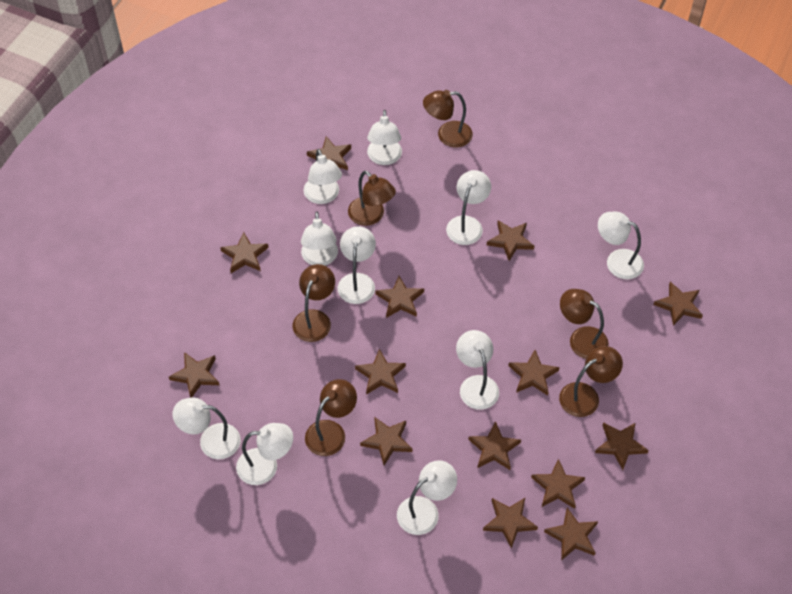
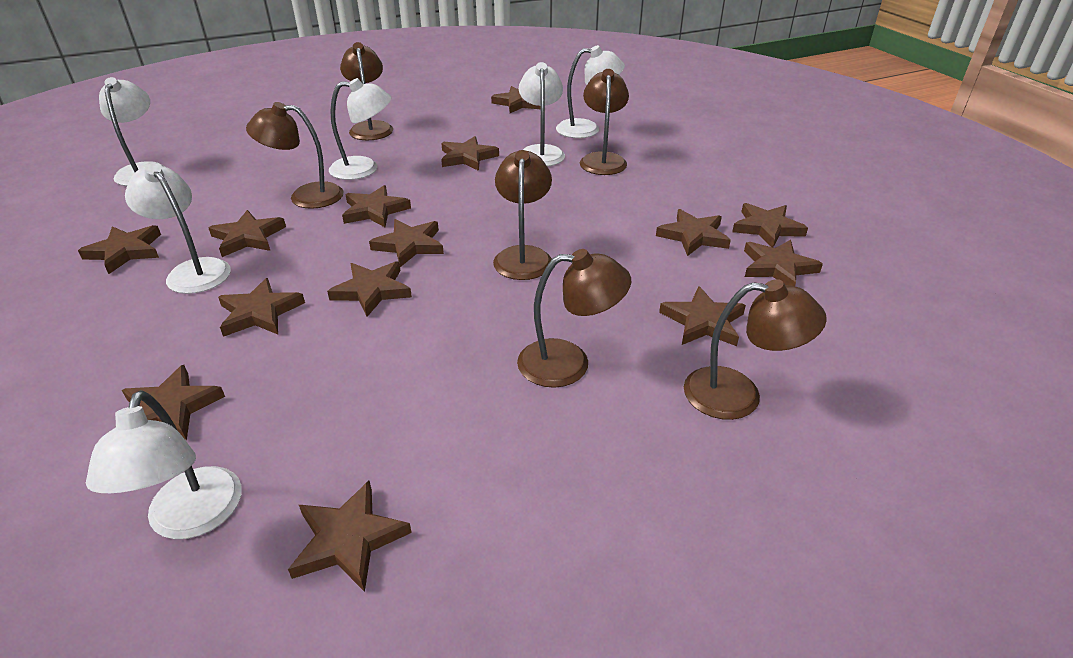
white lamp: [172,397,241,459] [236,423,293,485] [301,211,338,266] [303,149,342,204] [338,226,376,304] [367,110,402,165] [397,460,457,535] [446,170,491,245] [456,330,499,410] [598,211,644,279] = 10 -> [86,390,242,539] [99,77,165,186] [125,164,231,294] [329,78,392,180] [519,62,565,166] [556,45,625,138] = 6

